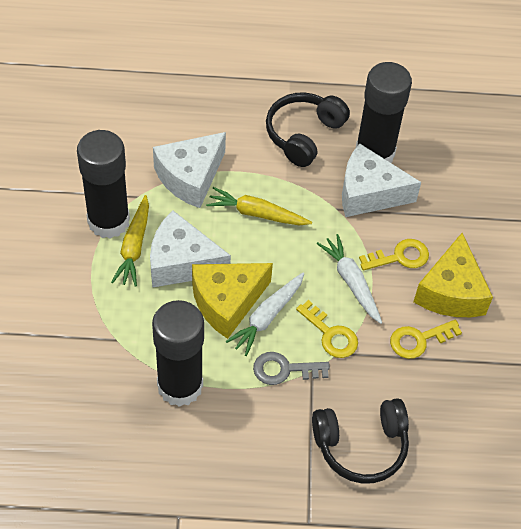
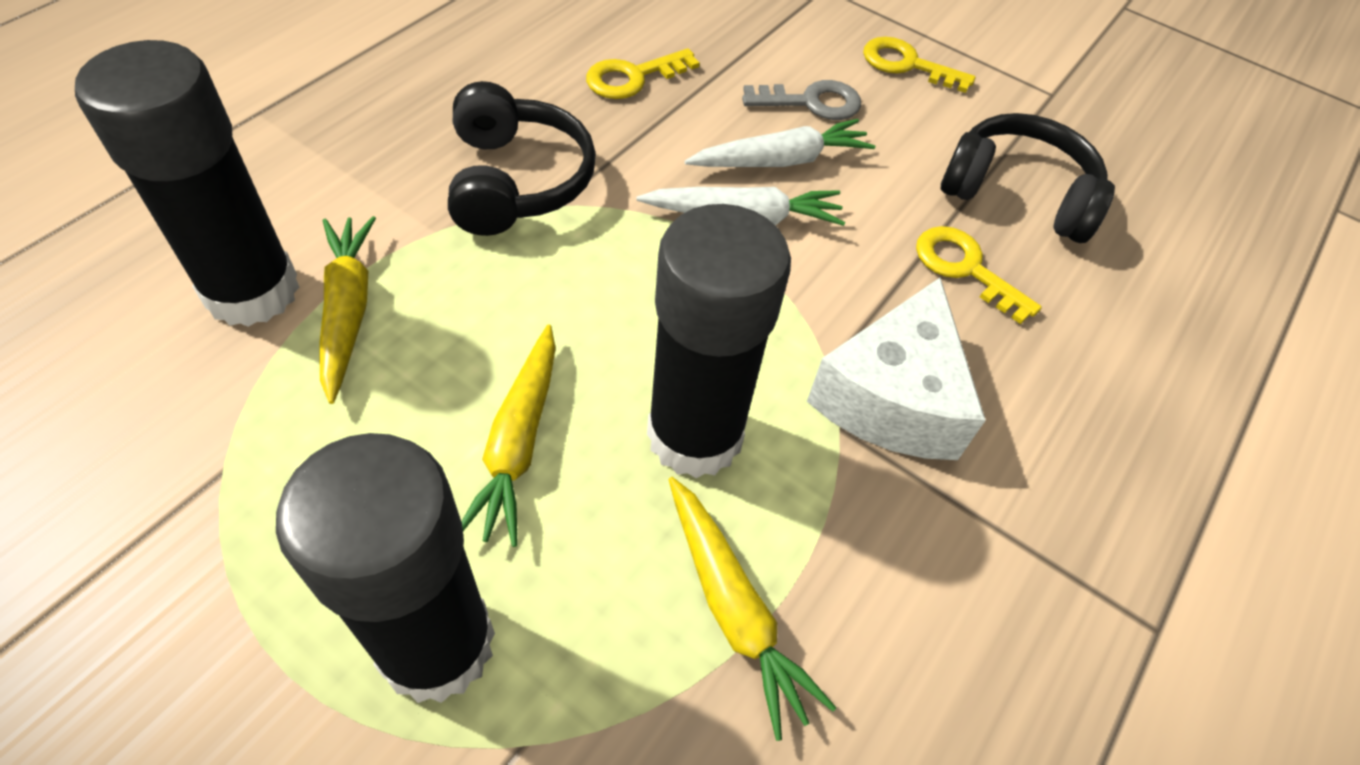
white cheese: [150,211,231,288] [153,132,226,208] [342,143,421,217] = 3 -> [807,278,986,460] = 1
yellow carrot: [111,195,149,287] [206,187,312,225] = 2 -> [319,216,376,404] [461,325,556,547] [668,477,836,741] = 3
yellow cheese: [192,263,273,339] [414,233,493,317] = 2 -> none = 0

